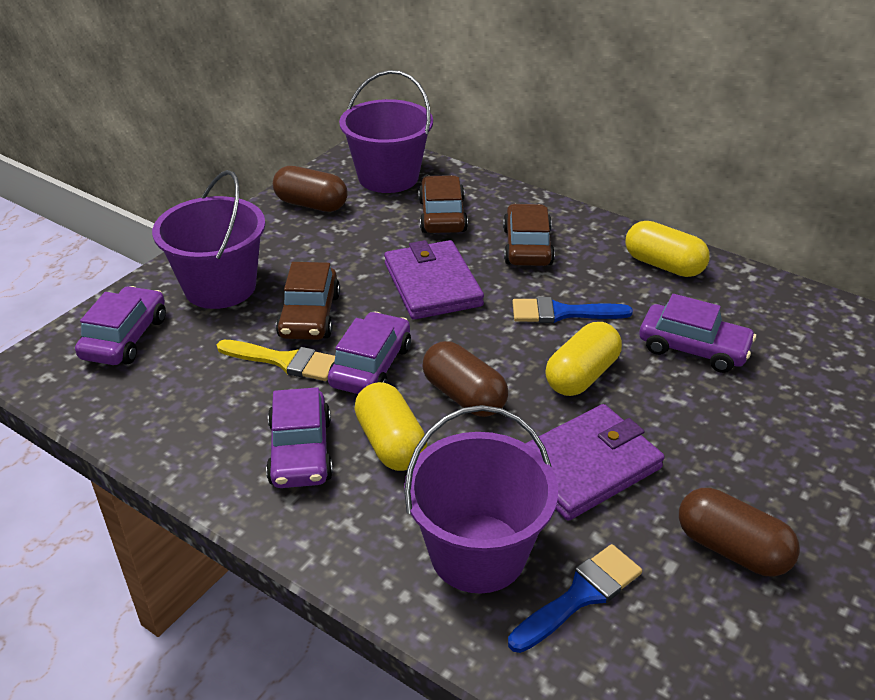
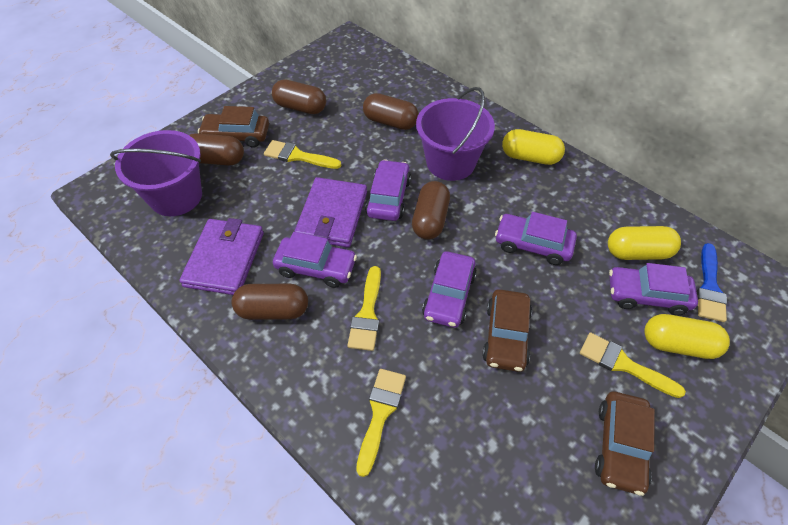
blue brush: [508,544,642,653] [512,297,633,323] = 2 -> [696,243,727,322] = 1
brown capsule: [273,166,347,212] [422,341,508,417] [679,488,800,577] = 3 -> [189,133,244,165] [232,284,308,320] [272,79,326,114] [363,93,419,130] [412,181,450,240] = 5
purple bucket: [152,170,265,309] [339,70,433,193] [404,405,558,594] = 3 -> [110,130,202,216] [416,87,495,181] = 2
purple car: [75,286,166,365] [266,387,333,488] [328,312,411,394] [639,294,756,373] = 4 -> [273,232,357,288] [365,160,411,221] [422,251,477,328] [495,212,577,265] [609,263,698,316] = 5
yellow brush: [217,340,335,381] = 1 -> [264,140,341,169] [347,266,381,351] [356,369,406,477] [580,332,686,398] = 4

